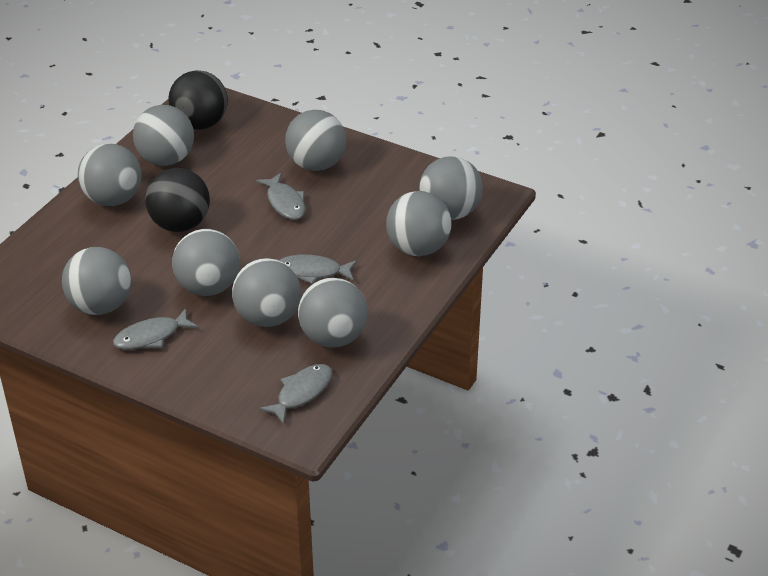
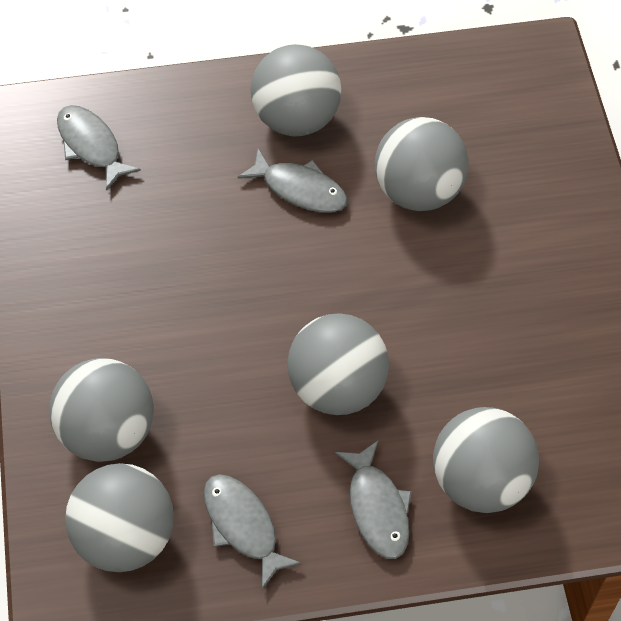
black ball: [145,168,210,232] [168,70,228,130] = 2 -> none = 0
grey ball: [62,247,131,315] [78,143,142,206] [133,105,194,166] [172,229,240,296] [232,258,301,327] [285,110,346,171] [298,278,368,348] [386,191,452,256] [419,156,483,220] = 9 -> [49,358,154,462] [65,463,174,572] [250,44,341,136] [287,313,389,415] [375,117,469,211] [433,407,539,513] = 6

